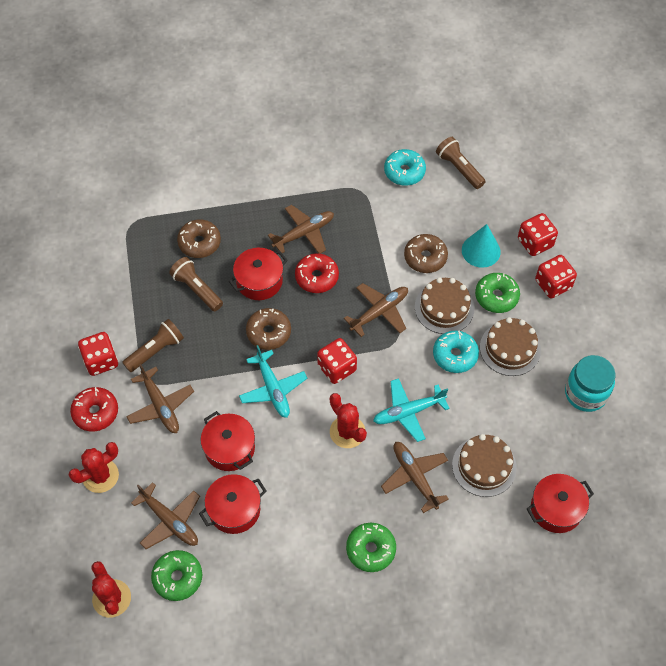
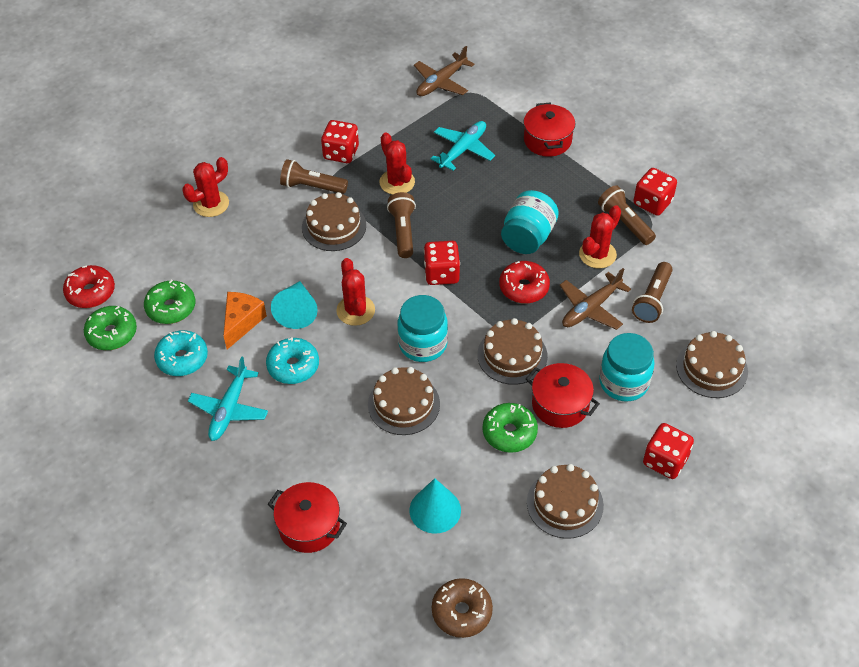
brown cake: [415,277,474,334] [452,434,517,497] [480,317,541,376] = 3 -> [302,192,366,251] [368,367,440,435] [477,318,548,385] [527,464,604,539] [676,331,748,398] = 5
brown donut: [177,219,221,258] [246,308,291,350] [404,234,448,273] = 3 -> [432,578,493,638] = 1
brown flashlight: [122,319,184,372] [169,257,223,311] [436,137,486,189] = 3 -> [280,159,348,194] [387,192,416,258] [598,185,656,245] [632,262,673,323] = 4
brown plane: [126,364,194,433] [131,482,200,549] [268,205,334,254] [344,283,408,337] [381,442,449,513] = 5 -> [414,46,475,96] [560,268,631,330] = 2
orange cheese: none = 0 -> [224,292,267,349] = 1
red cactus: [69,442,119,493] [92,561,131,618] [330,393,367,448] = 3 -> [182,157,229,217] [336,258,375,326] [379,132,415,195] [579,205,621,268] = 4
red pot: [199,474,266,534] [201,411,255,471] [229,248,288,300] [527,474,594,533] = 4 -> [268,482,347,553] [523,103,575,157] [526,363,600,428] = 3
turquoise cone: [462,224,501,268] = 1 -> [271,281,318,329] [409,478,461,534] = 2
turquoise jar: [565,355,615,412] = 1 -> [397,295,448,362] [501,190,559,254] [599,333,654,401] = 3

